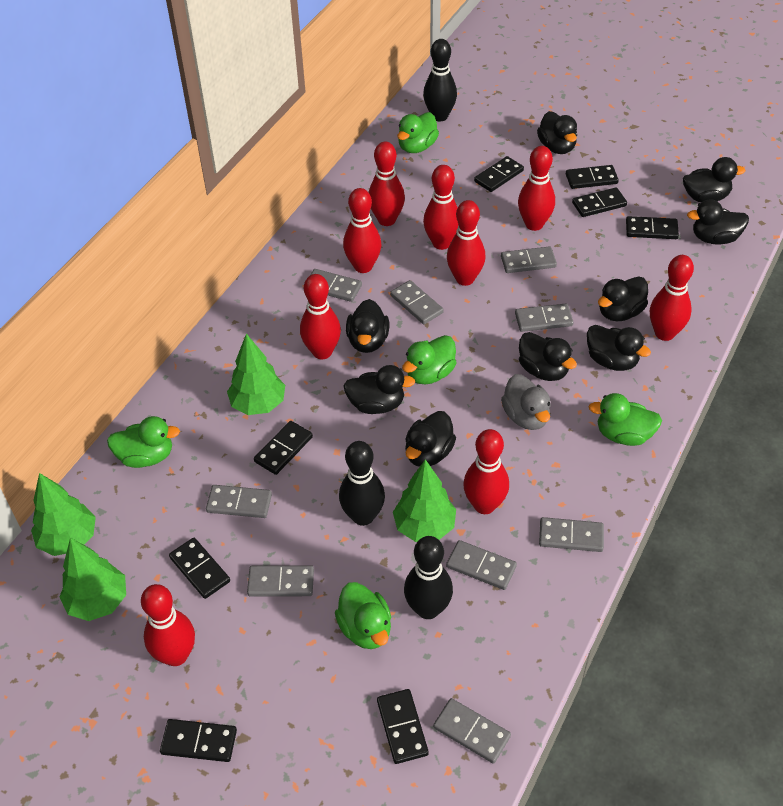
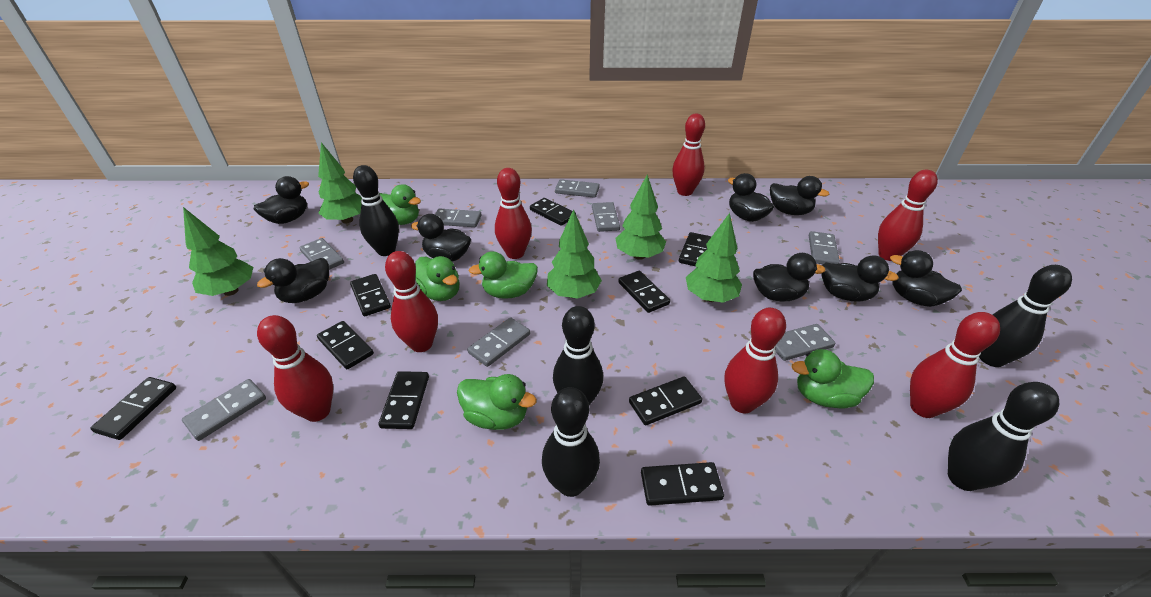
black bowling pin: [339,441,385,526] [404,536,453,619] [423,39,457,122] = 3 -> [353,165,399,256] [542,387,600,497] [553,306,603,405] [948,382,1059,491] [979,265,1072,367] = 5
black domino: [160,719,237,762] [169,538,230,599] [254,421,313,475] [377,689,429,764] [474,156,524,192] [566,165,619,189] [572,187,627,217] [626,216,679,239] = 8 -> [90,377,176,440] [317,321,374,369] [350,274,391,317] [379,371,429,429] [530,198,576,226] [618,271,670,313] [629,377,702,426] [641,462,724,506] [679,232,712,266] = 9
black duck: [343,365,415,414] [346,299,389,353] [405,411,456,467] [519,332,577,381] [537,111,577,154] [587,325,651,371] [598,276,648,321] [683,157,745,202] [687,199,749,244] = 9 -> [254,176,309,224] [257,258,329,303] [411,214,471,261] [728,173,774,222] [753,253,825,302] [770,176,830,215] [821,255,899,302] [890,250,962,307] = 8
green tree: [31,473,96,556] [60,538,126,621] [227,334,285,415] [393,459,456,542] = 4 -> [183,207,253,296] [318,142,362,224] [547,209,602,298] [616,175,666,260] [686,213,742,303] = 5
grey domino: [206,485,272,518] [247,565,314,596] [311,269,362,302] [390,280,444,324] [433,698,511,764] [446,540,517,590] [501,246,557,273] [515,303,573,332] [539,517,604,552] = 9 -> [182,379,266,441] [300,238,344,270] [435,209,482,227] [467,317,530,367] [555,179,600,198] [592,202,620,232] [775,324,835,361] [809,231,840,264] = 8
grey duck: [501,374,551,430] = 1 -> none = 0
red bowling pin: [141,584,195,666] [300,274,341,359] [343,188,381,273] [368,142,405,226] [423,165,458,250] [447,200,486,286] [463,429,509,514] [518,146,555,231] [650,255,694,341] = 9 -> [257,315,333,422] [385,251,438,352] [495,168,532,259] [673,114,705,196] [725,308,786,414] [878,169,938,261] [910,312,1000,418] = 7

